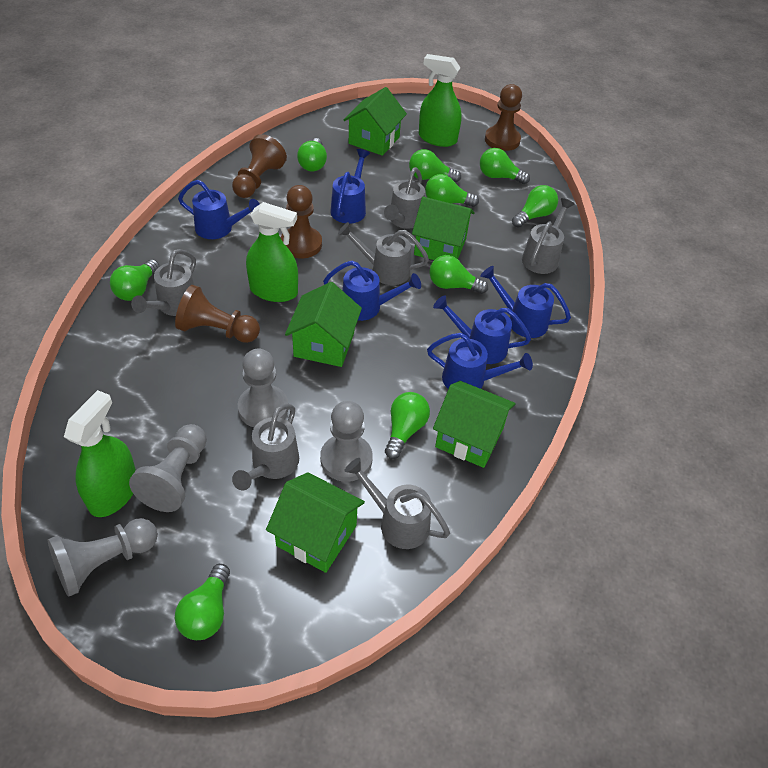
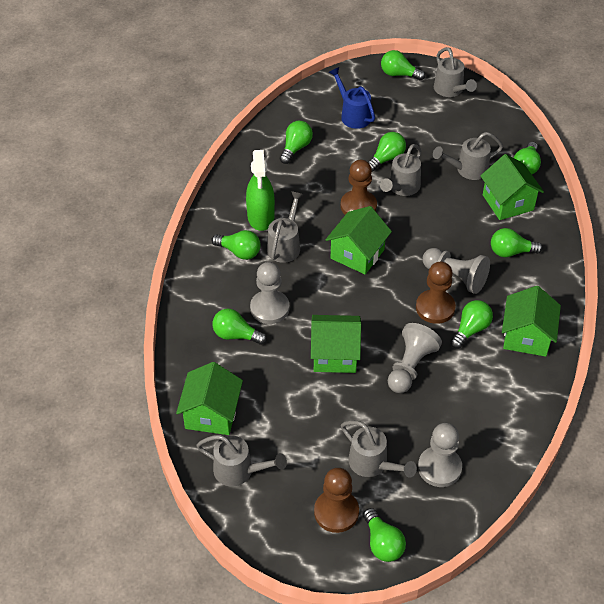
blue watering can: [178,180,260,239] [323,261,421,321] [331,149,370,224] [427,333,533,389] [433,295,531,364] [480,266,571,338] = 6 -> [328,67,375,129] = 1
brown pawn: [175,285,260,343] [232,134,287,198] [281,185,322,258] [485,84,522,151] = 4 -> [314,468,359,533] [341,160,377,215] [416,262,456,324] = 3
green spray bottle: [64,390,136,517] [246,202,298,302] [419,54,462,147] = 3 -> [246,150,275,231] = 1

